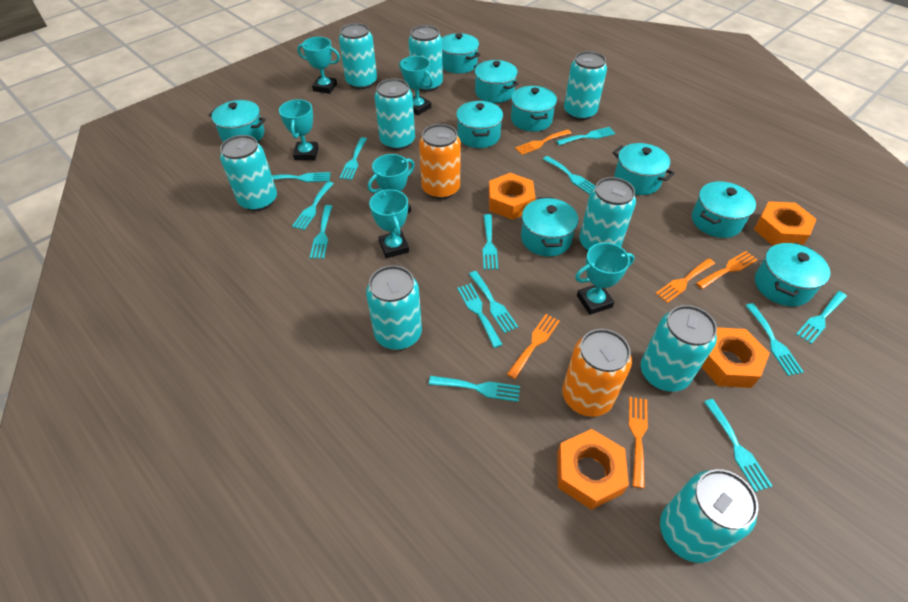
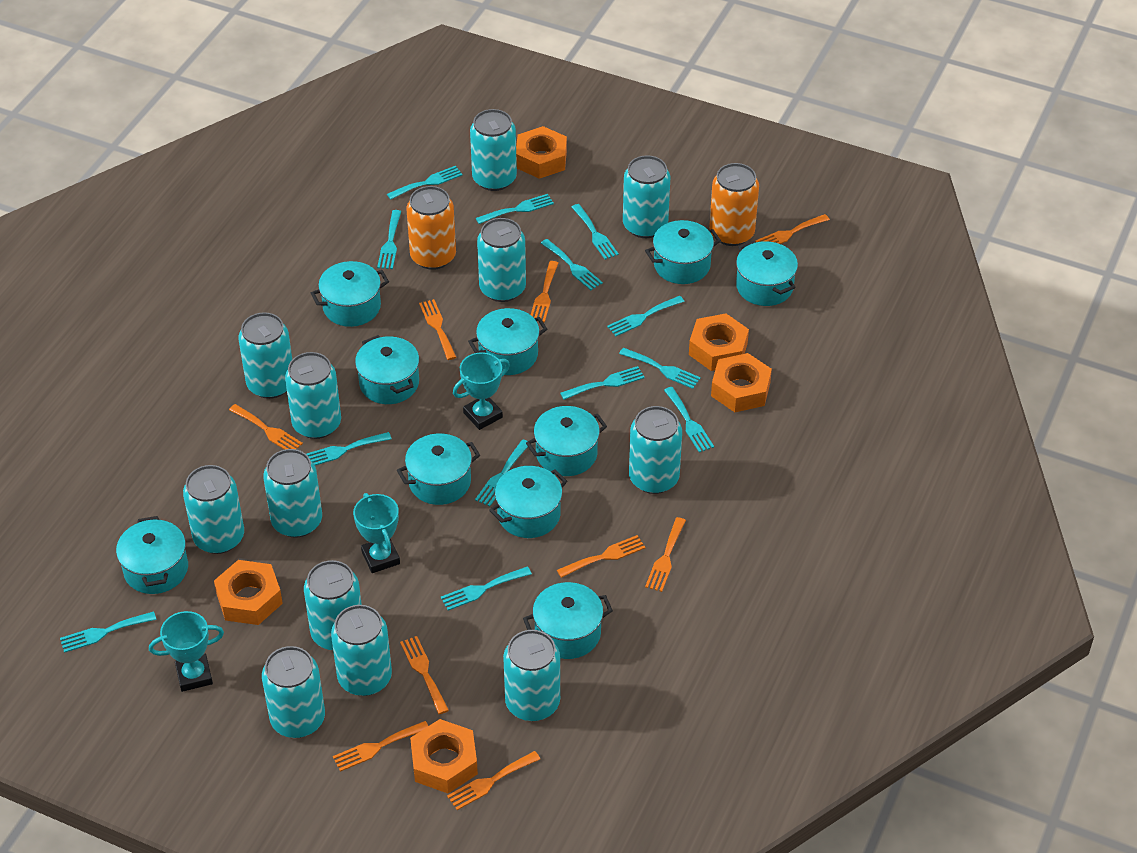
orange fork: [507,314,560,379] [515,129,571,155] [629,397,648,489] [655,258,715,303] [696,251,758,289] = 5 -> [229,404,303,450] [333,721,428,772] [400,636,449,714] [419,299,456,360] [447,751,540,810] [531,261,558,323] [557,535,645,578] [645,517,686,592] [755,214,830,244] = 9
orange nut: [488,173,535,220] [557,429,629,510] [701,327,770,388] [754,201,816,246] = 4 -> [214,560,283,625] [410,719,478,794] [516,126,567,179] [689,313,749,371] [711,353,772,412] = 5
turquoise can: [220,135,277,211] [339,23,377,89] [366,265,422,350] [375,78,415,150] [408,25,443,92] [564,51,607,120] [579,177,636,251] [641,305,717,392] [660,469,758,563] = 9 -> [183,465,244,554] [238,312,292,399] [262,646,325,738] [264,449,322,538] [285,352,341,439] [304,560,362,651] [331,605,392,696] [470,109,517,191] [477,218,526,302] [503,630,560,721] [623,155,670,238] [629,406,682,494] = 12
turquoise pot: [208,100,266,142] [442,33,480,74] [456,101,503,148] [474,60,519,103] [511,86,557,132] [521,197,578,257] [612,143,675,195] [692,181,756,238] [755,243,830,307] = 9 -> [116,516,188,594] [311,261,389,327] [355,335,419,404] [397,433,480,505] [468,308,547,375] [489,466,567,538] [523,582,613,659] [526,406,607,476] [645,220,721,284] [736,241,798,306] = 10
turquoise trophy: [279,99,319,160] [297,37,340,94] [368,154,415,213] [369,189,409,258] [399,56,433,115] [575,243,635,315] = 6 -> [149,611,224,692] [353,493,400,573] [453,352,510,430] = 3

